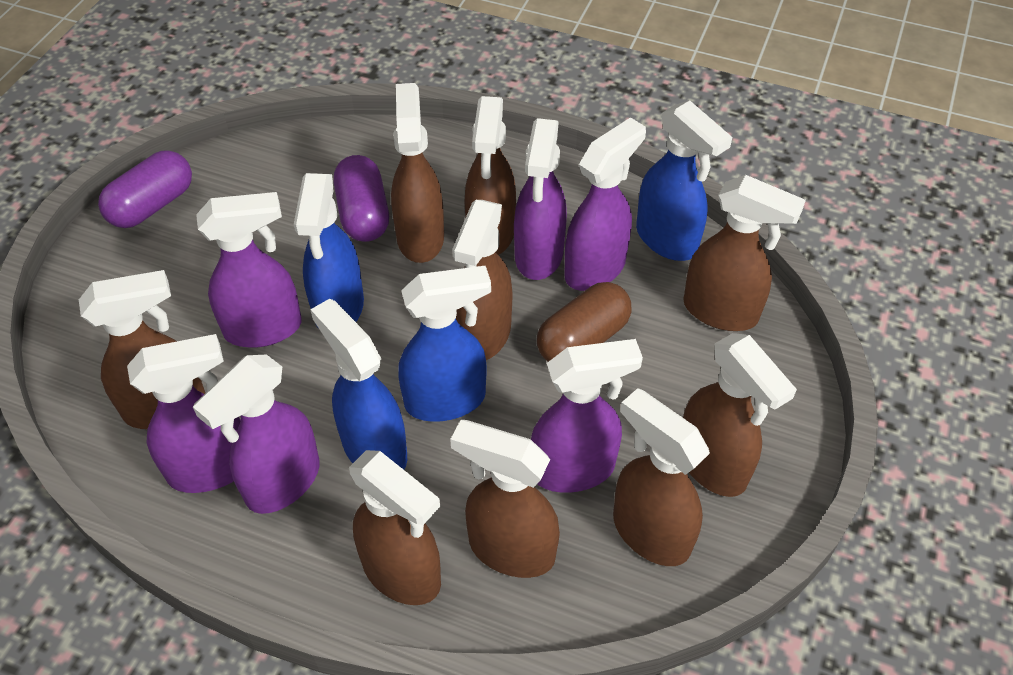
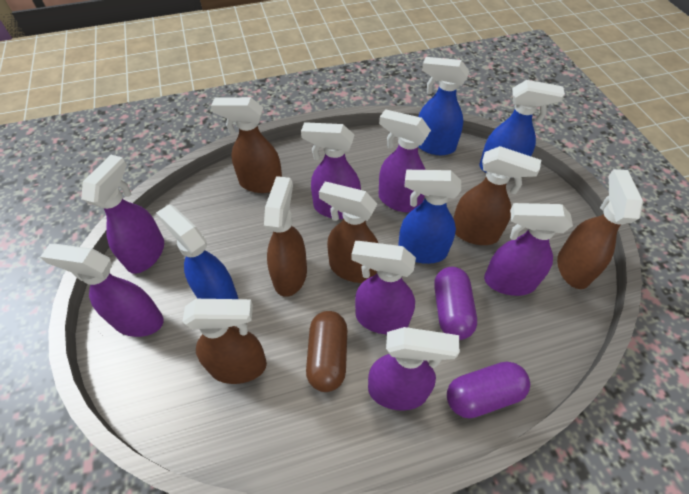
brown spray bottle: [79,270,205,429] [349,450,441,605] [391,83,444,263] [450,420,560,578] [452,200,512,360] [464,96,516,255] [613,388,710,566] [683,175,806,331] [683,333,797,497] = 9 -> [182,299,267,384] [211,97,282,193] [264,176,307,297] [319,182,378,283] [453,146,541,245] [557,169,643,289] = 6
purple spray bottle: [127,334,241,493] [193,354,320,514] [196,192,302,348] [514,118,567,280] [531,339,643,493] [564,117,646,291] = 6 -> [40,244,164,337] [81,155,164,274] [301,122,361,219] [351,241,416,334] [368,327,460,411] [379,109,431,212] [484,203,573,296] = 7

